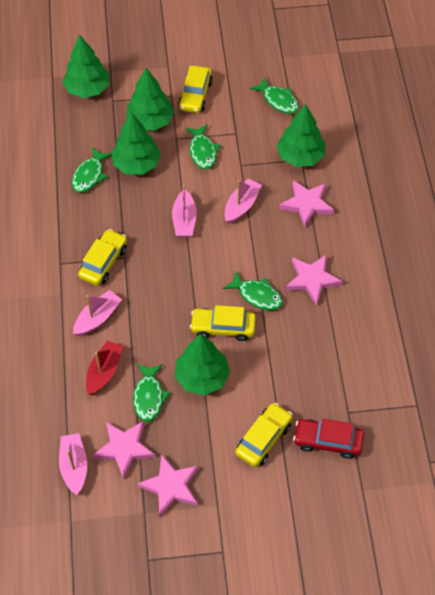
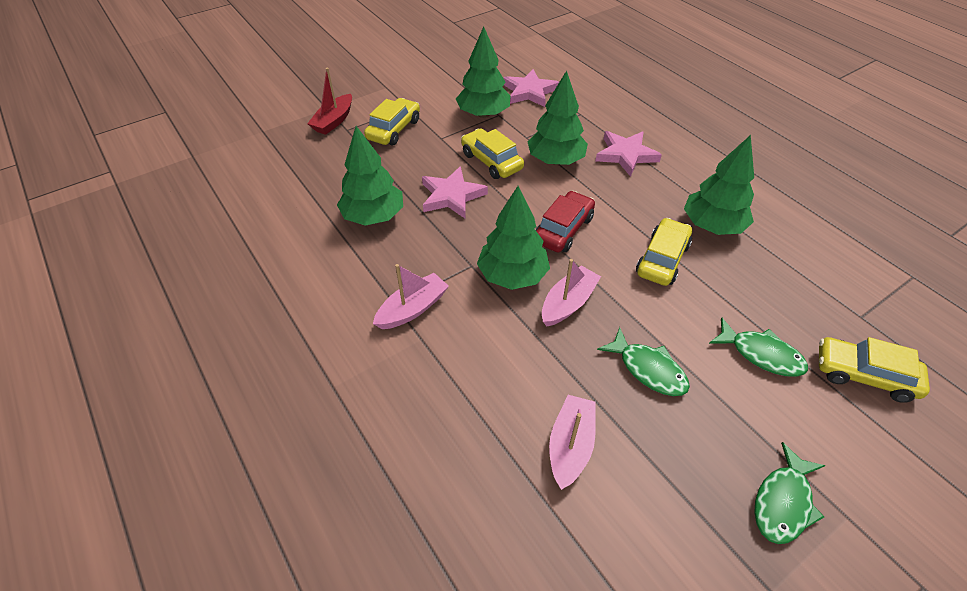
green fish: [72,147,112,193] [133,364,170,422] [185,124,220,169] [223,271,283,310] [250,77,299,114] = 5 -> [597,327,690,396] [709,317,808,377] [754,442,826,544] = 3
pink boat: [59,433,87,495] [73,290,122,336] [172,185,197,237] [224,178,262,224] = 4 -> [373,264,449,329] [542,259,601,326] [549,395,596,490] = 3
pink star: [92,421,155,479] [137,455,198,516] [279,180,334,228] [286,254,343,305] = 4 -> [422,166,488,218] [503,69,559,107] [595,131,662,177] = 3

